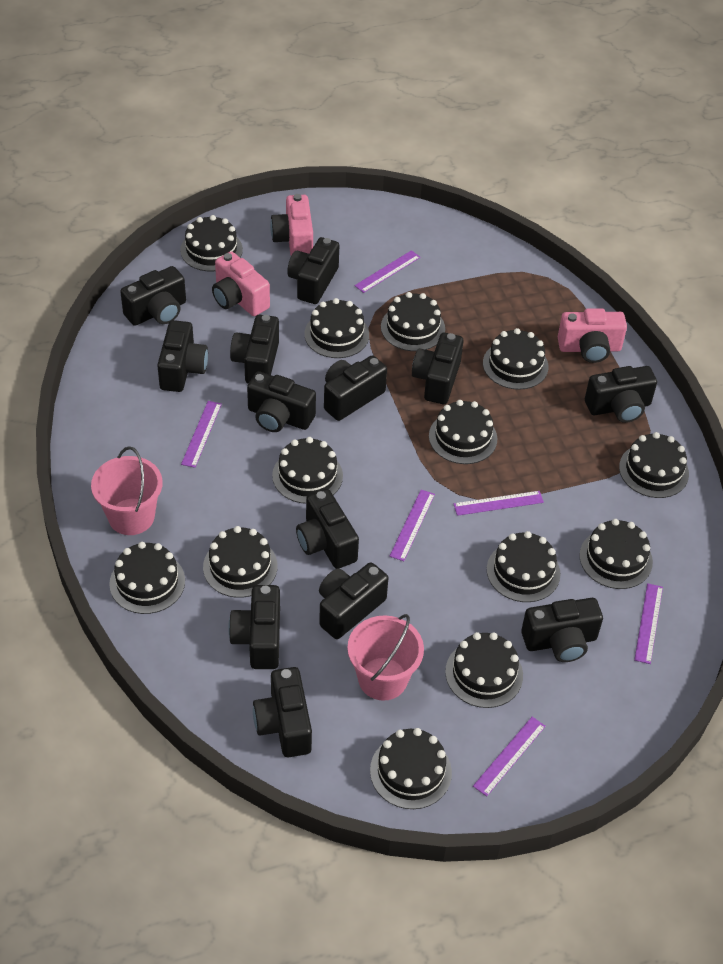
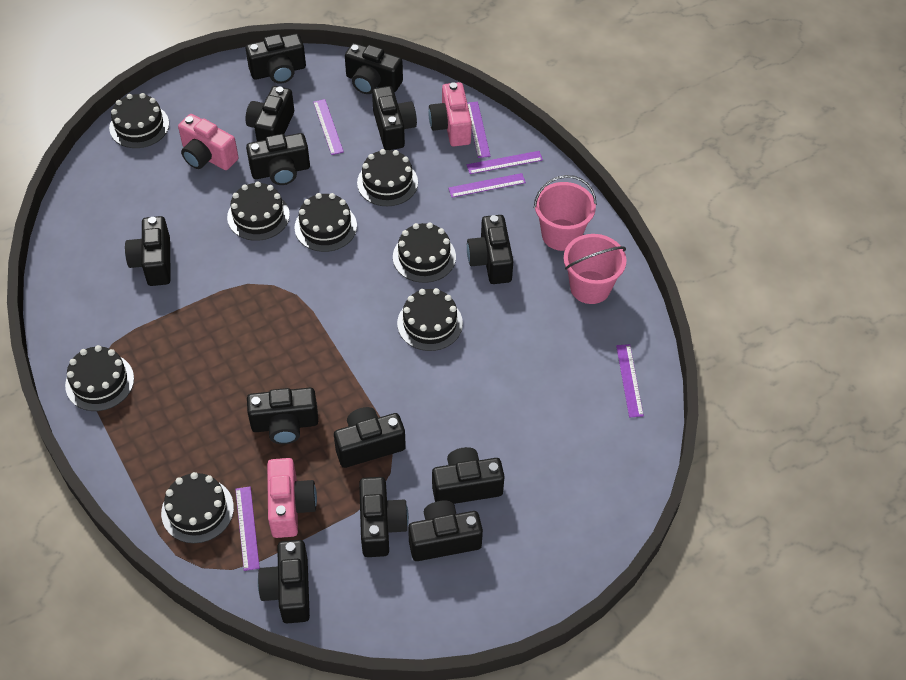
black cake: [109,542,185,614] [180,215,243,271] [203,526,277,598] [272,437,343,504] [304,298,369,358] [370,728,452,809] [381,292,445,351] [429,400,497,464] [445,632,523,708] [483,328,548,390] [487,531,561,602] [579,519,653,589] [619,432,689,498] = 13 -> [65,345,134,411] [109,93,169,148] [161,472,234,543] [227,181,290,241] [294,193,357,252] [357,149,418,206] [393,222,456,283] [397,288,463,351] = 8

